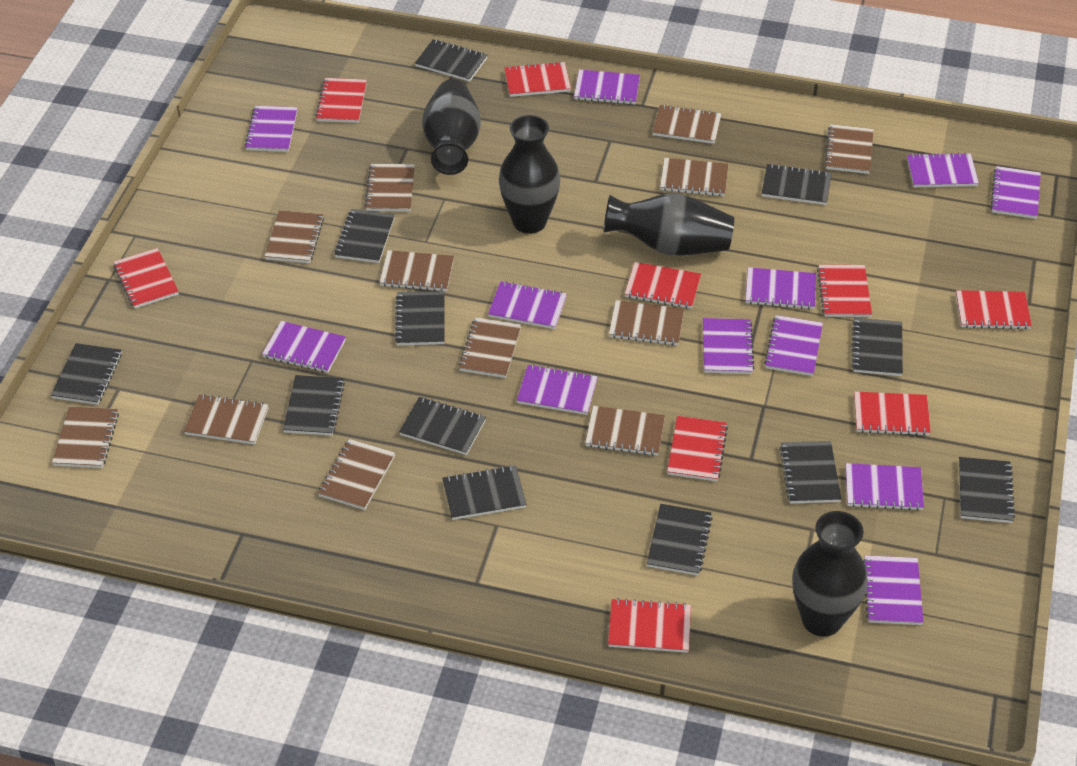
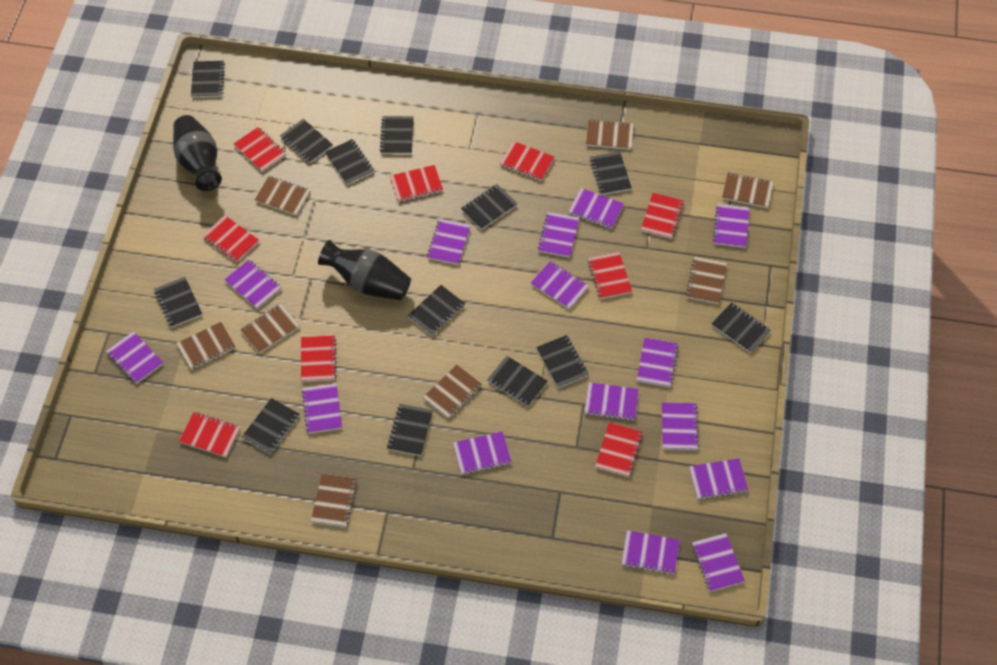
black notebook: [51,343,122,405] [283,375,345,436] [334,209,395,263] [395,291,445,345] [399,397,486,455] [415,39,487,82] [442,465,527,520] [647,504,713,576] [762,164,832,205] [779,441,841,503] [852,318,903,376] [959,457,1015,523] = 12 -> [154,277,202,328] [191,61,225,98] [242,398,300,454] [280,119,333,163] [325,139,374,185] [380,116,414,154] [387,404,433,456] [408,285,465,336] [461,184,517,230] [487,356,548,407] [536,335,589,388] [589,152,632,195] [711,302,771,353] = 13
black vase: [422,79,481,175] [499,115,560,234] [603,193,734,256] [792,511,867,637] = 4 -> [173,115,222,191] [318,240,411,301] = 2
brown notebook: [52,407,119,468] [184,394,268,444] [265,210,324,263] [318,439,395,510] [365,164,415,211] [379,250,454,291] [458,317,521,378] [585,406,665,456] [609,300,684,346] [652,104,722,144] [660,158,729,196] [824,124,874,174] = 12 -> [176,322,236,370] [240,304,300,353] [255,176,311,216] [311,474,357,527] [423,364,482,419] [586,119,634,150] [686,257,727,304] [722,172,773,208] = 8
purple notebook: [245,106,297,152] [262,321,346,373] [488,281,567,329] [517,364,598,415] [574,70,640,105] [703,318,754,374] [745,267,816,309] [764,315,823,376] [846,463,924,511] [863,555,923,625] [907,153,979,187] [990,166,1041,219] = 12 -> [106,331,163,384] [224,260,281,309] [301,383,342,434] [427,219,471,265] [453,431,512,475] [531,261,589,309] [538,212,579,258] [568,188,624,229] [584,382,639,421] [621,530,680,574] [637,337,678,387] [662,402,699,450] [689,458,748,500] [692,533,745,592] [713,204,749,248] = 15

